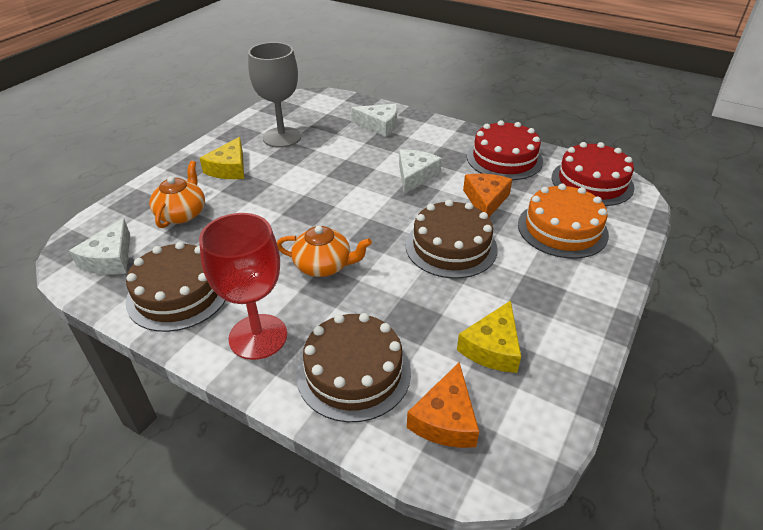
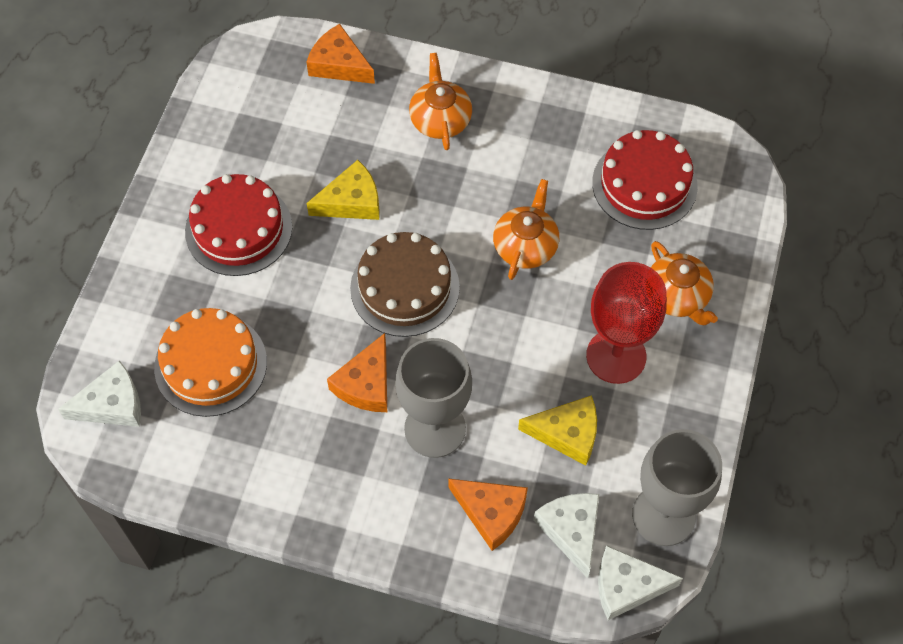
brown cake: [126,242,226,332] [296,313,411,422] [406,199,498,278] = 3 -> [350,232,460,337] = 1
grey goblet: [248,42,301,148] = 1 -> [395,338,472,458] [632,429,722,546] = 2
orange cheese: [407,362,479,448] [463,174,512,217] = 2 -> [306,24,375,84] [327,333,387,412] [449,479,528,551] = 3
orange teapot: [149,161,205,228] [277,226,372,277] = 2 -> [409,53,472,150] [493,179,559,280] [651,241,718,325] = 3

